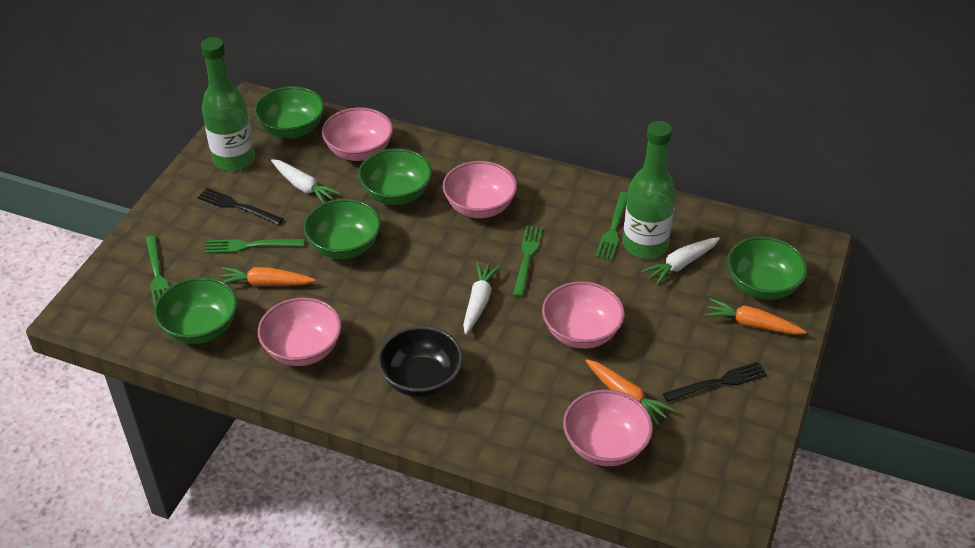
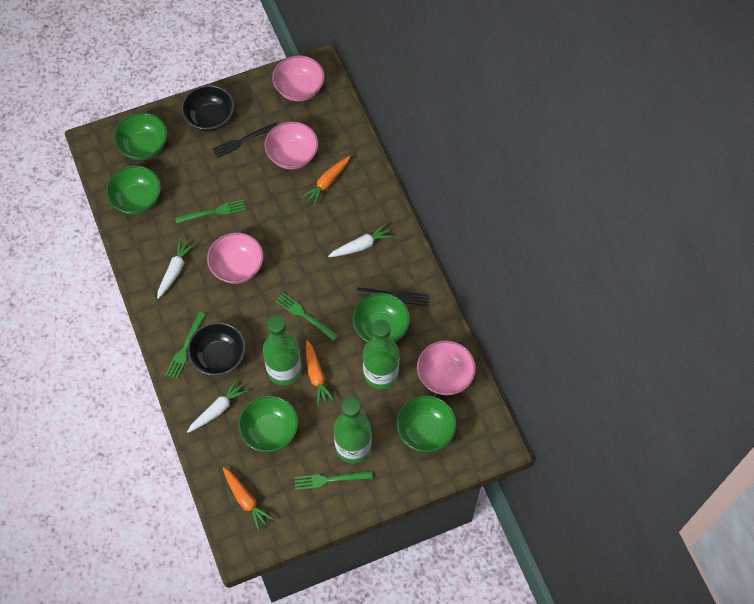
black bowl: [377,326,463,397] = 1 -> [181,85,234,132] [187,322,246,376] = 2
green bottle: [201,37,255,171] [623,121,676,259] = 2 -> [263,315,302,386] [334,398,371,463] [363,320,399,390] = 3
pink bowl: [258,297,342,366] [322,108,393,161] [443,161,517,218] [542,281,625,349] [563,389,653,466] = 5 -> [207,232,264,284] [264,122,318,169] [272,55,325,101] [417,340,476,395] = 4

